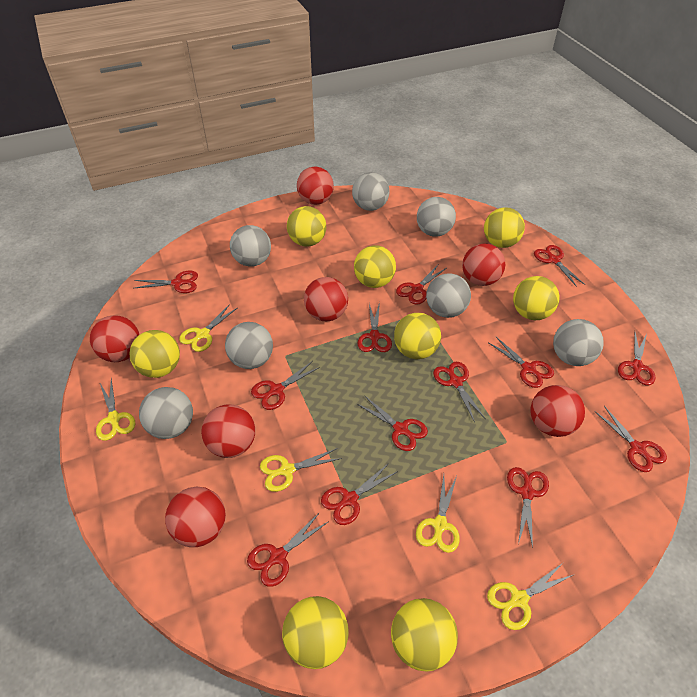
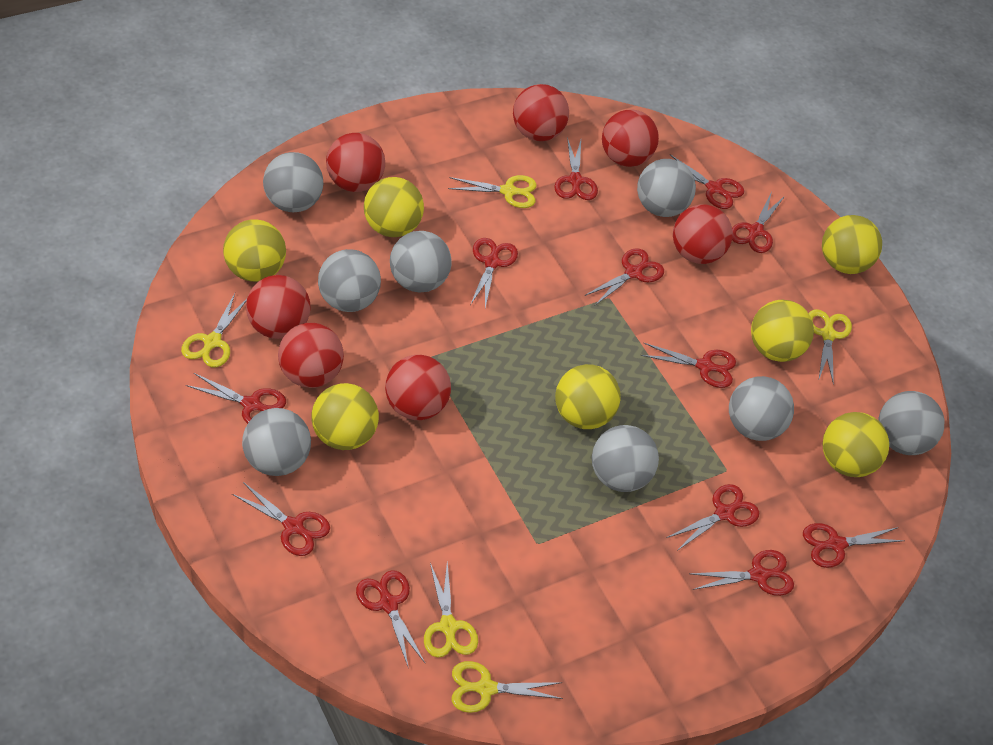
grey ball: [139,387,193,439] [225,322,273,369] [230,225,271,267] [352,172,389,211] [417,197,456,237] [426,273,471,318] [553,319,604,366] = 7 -> [242,408,311,476] [263,152,324,212] [318,249,381,312] [390,231,452,292] [592,425,659,492] [637,159,696,217] [729,376,794,441] [878,391,944,455] = 8
red scissors: [134,271,198,293] [247,512,329,587] [251,361,320,410] [321,463,398,525] [357,302,392,352] [357,396,428,451] [396,265,447,305] [433,362,485,422] [488,337,554,388] [507,467,549,548] [534,245,585,287] [594,406,667,472] [618,332,656,386] = 13 -> [186,373,286,424] [232,482,330,556] [356,570,425,669] [470,238,518,308] [554,137,598,200] [584,248,664,305] [640,343,736,388] [667,484,759,551] [670,154,744,209] [689,550,794,596] [732,191,785,253] [803,523,905,568] = 12
yellow ball: [130,330,180,378] [282,596,348,669] [287,206,326,246] [354,245,396,288] [391,598,458,672] [394,313,441,359] [484,207,525,248] [513,276,560,320] = 8 -> [223,219,286,282] [312,383,379,450] [364,177,424,237] [555,364,621,429] [751,300,814,362] [822,215,882,274] [822,412,889,477] = 7

